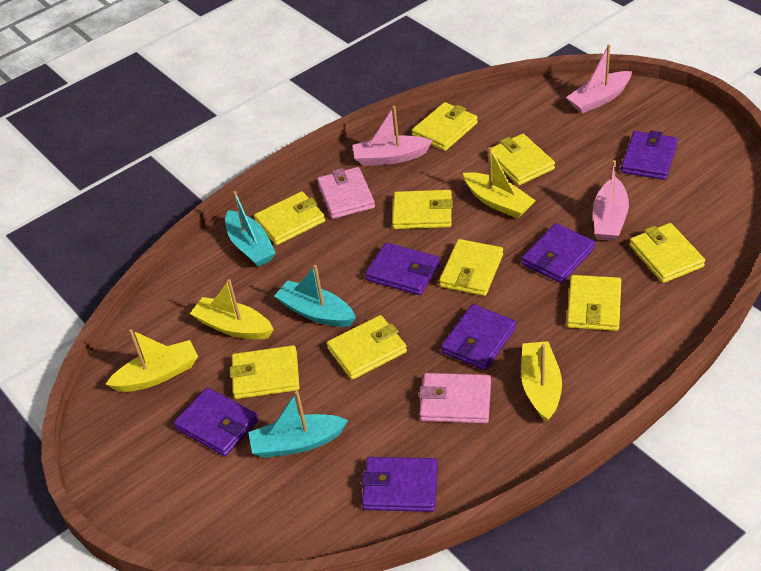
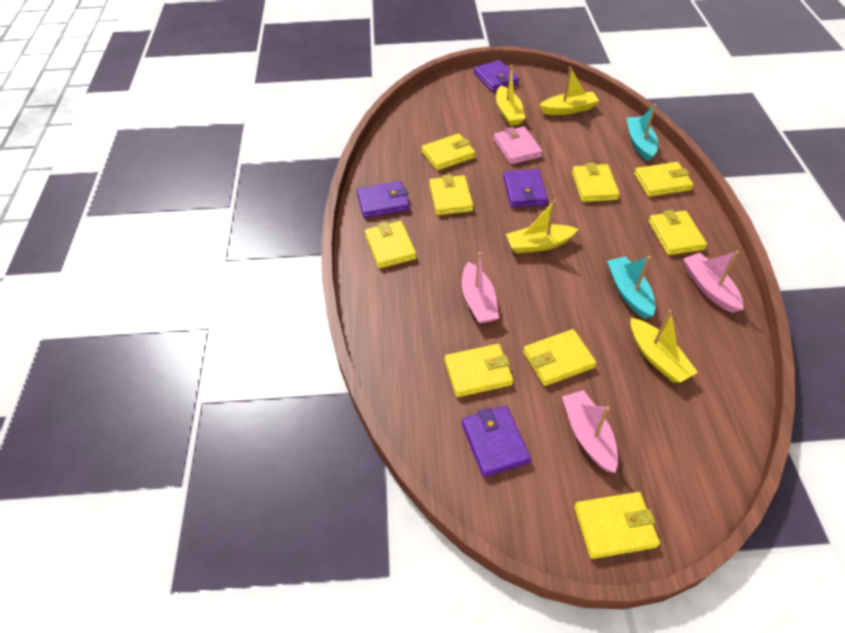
pink wallet: [317,167,375,219] [419,373,491,423] = 2 -> [493,126,543,164] = 1
purple wallet: [174,387,258,456] [361,457,438,512] [365,243,440,295] [441,304,516,370] [522,223,595,283] [621,131,678,180] = 6 -> [357,181,410,218] [462,406,531,477] [474,60,519,92] [503,169,548,207] = 4
turquoise boat: [225,191,276,267] [248,391,348,458] [274,265,356,327] = 3 -> [607,256,655,319] [627,104,658,162] = 2

